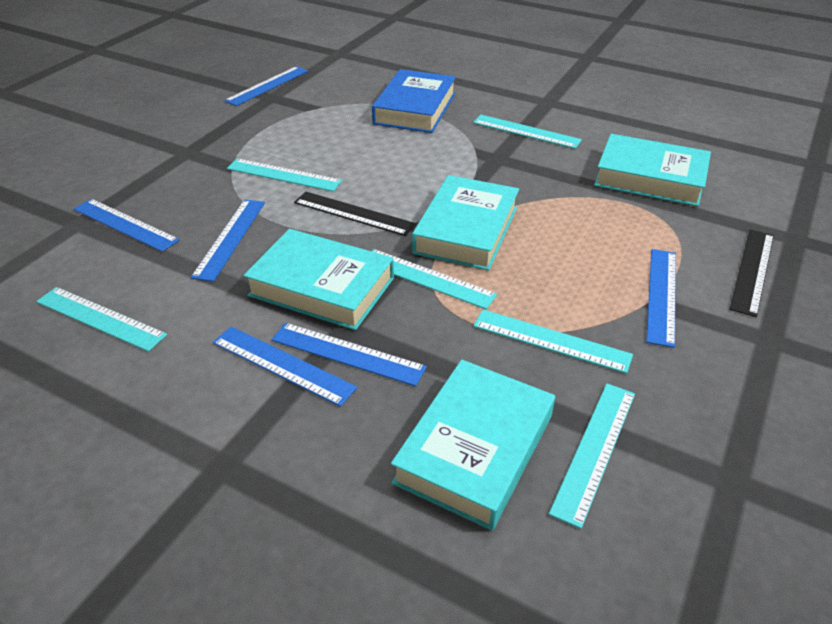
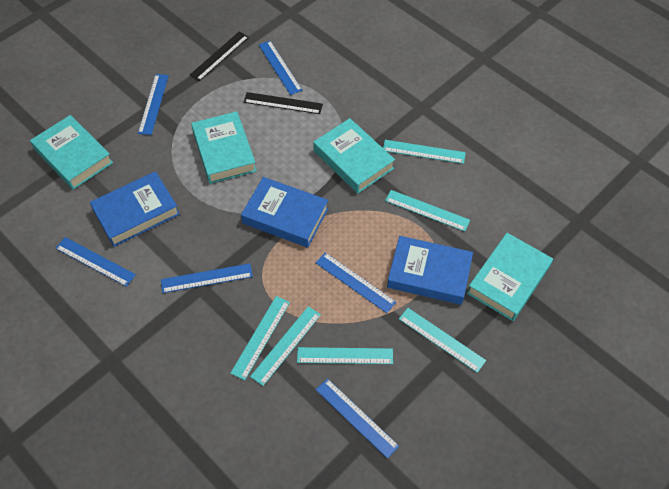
blue book: [372,69,456,133] = 1 -> [90,171,180,247] [241,177,328,248] [387,236,473,305] = 3

